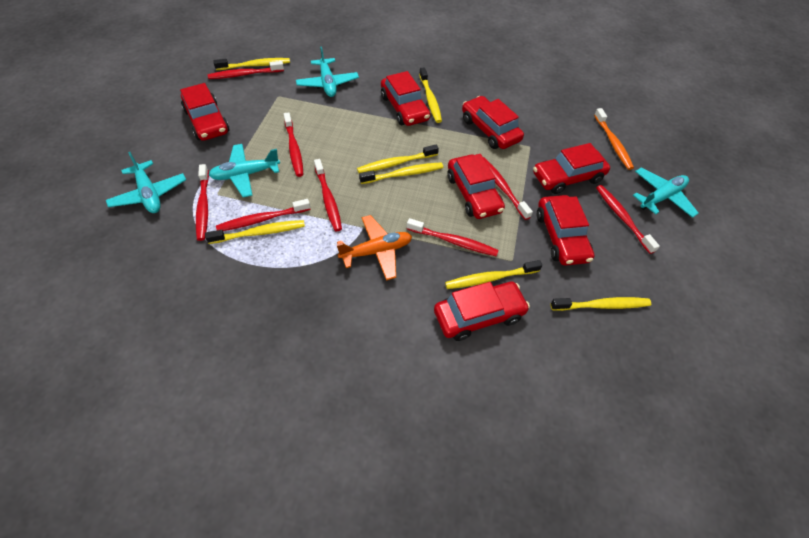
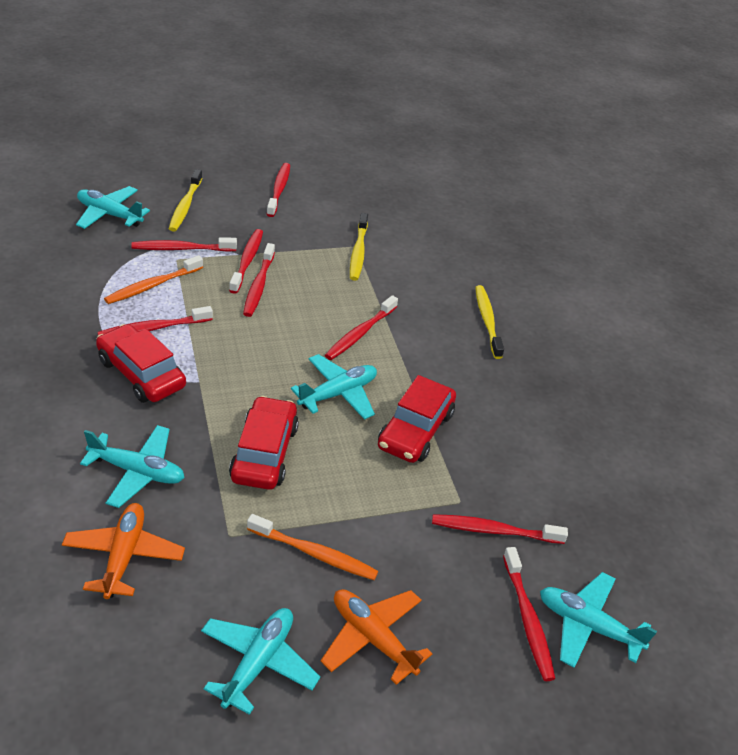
orange plane: [337,215,412,280] = 1 -> [62,503,185,599] [321,589,433,685] = 2
orange toothbrush: [594,108,634,170] = 1 -> [104,255,203,304] [247,514,378,580] = 2
red car: [180,83,229,141] [381,71,430,126] [434,282,530,341] [447,154,505,219] [462,96,524,149] [533,143,610,194] [537,195,594,266] = 7 -> [96,324,186,403] [229,396,299,490] [378,375,456,463] = 3
turquoise plane: [106,152,186,213] [209,144,280,197] [296,46,359,97] [633,168,699,218] = 4 -> [76,186,150,229] [80,425,185,508] [201,608,320,715] [291,354,377,420] [540,572,657,668] = 5
yellow toothbrush: [205,220,305,244] [214,58,290,70] [357,145,439,173] [359,162,443,184] [419,67,442,123] [445,260,542,289] [550,297,651,311] = 7 -> [169,169,202,232] [350,213,368,281] [475,285,504,359] = 3

